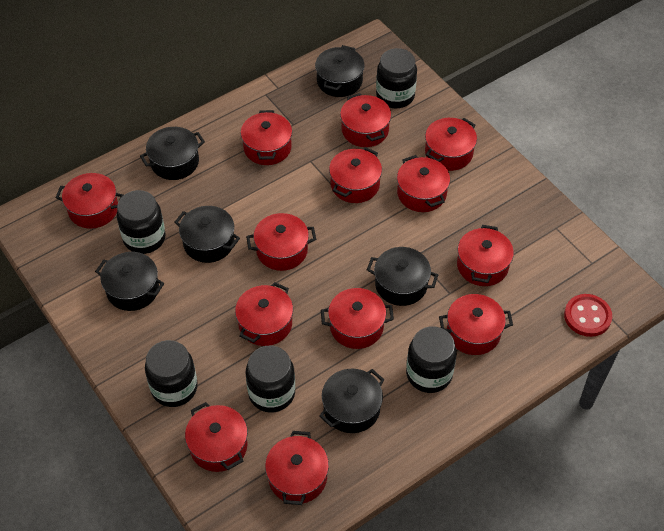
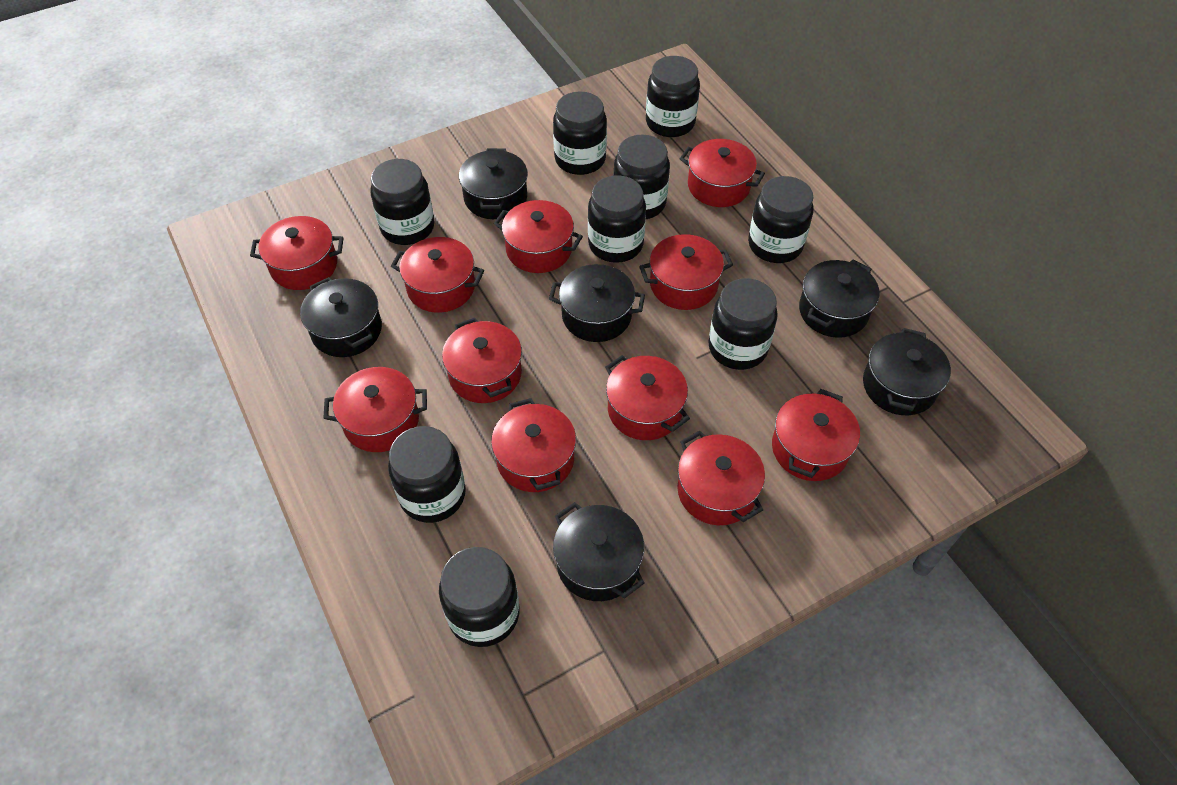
black jar: [117,190,166,254] [145,340,198,407] [246,345,295,413] [376,48,417,108] [406,326,457,393] = 5 -> [370,159,435,245] [388,426,466,523] [439,547,519,647] [553,91,607,175] [588,175,646,263] [613,135,670,219] [646,56,700,137] [708,278,778,370] [748,176,814,263] = 9
red button: [564,294,612,337] = 1 -> none = 0
red pot: [55,173,124,229] [185,402,248,472] [235,282,293,346] [241,110,292,165] [246,213,316,271] [265,431,329,505] [321,288,394,349] [329,147,382,203] [340,93,391,147] [397,155,450,212] [425,118,477,171] [439,294,513,355] [457,225,514,286] = 13 -> [250,216,344,290] [323,367,427,452] [391,237,484,313] [442,317,522,403] [491,398,576,492] [494,200,583,273] [605,355,690,440] [639,234,733,310] [677,431,765,525] [680,139,765,207] [772,389,860,481] = 11

